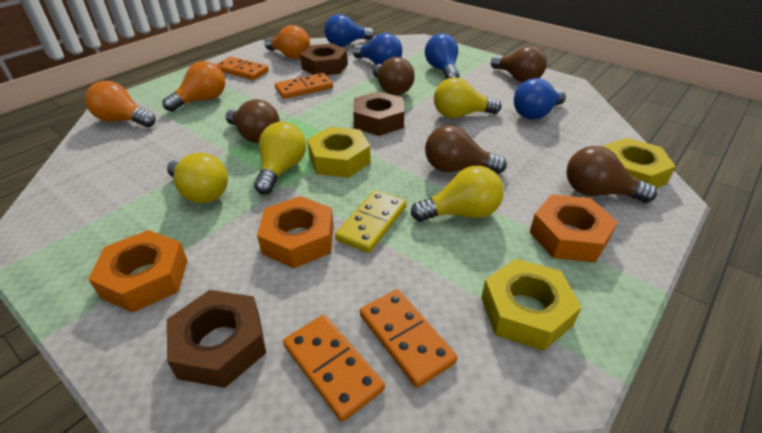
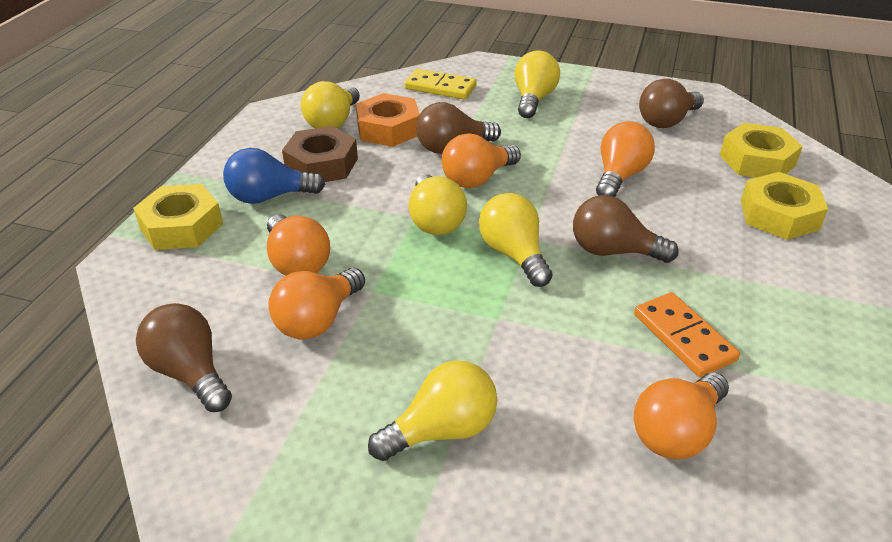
blue light bulb: [324,14,374,47] [352,33,402,65] [425,34,459,79] [514,78,566,119] = 4 -> [223,148,325,204] = 1
brown light bulb: [225,99,280,143] [373,57,415,95] [425,125,507,174] [491,46,547,83] [566,146,657,203] = 5 -> [136,303,232,412] [416,102,501,154] [573,195,679,263] [639,79,704,128] = 4
brown nut: [167,290,266,388] [300,43,348,75] [353,91,404,136] = 3 -> [282,126,358,182] = 1
orange domino: [215,57,269,80] [275,73,333,99] [283,315,385,422] [360,289,458,388] = 4 -> [634,292,740,377] = 1
orange light bulb: [85,81,156,127] [163,61,225,112] [264,25,310,59] = 3 -> [267,214,330,276] [268,268,365,340] [442,133,521,188] [596,121,655,197] [634,373,729,460] = 5
orange nut: [88,230,188,313] [257,196,334,268] [530,194,618,263] = 3 -> [356,93,420,147] = 1
yellow light bulb: [167,153,228,203] [254,122,306,195] [411,166,504,222] [434,77,501,118] = 4 -> [301,81,360,128] [368,360,497,461] [409,174,467,235] [479,193,553,287] [515,50,560,118] = 5

